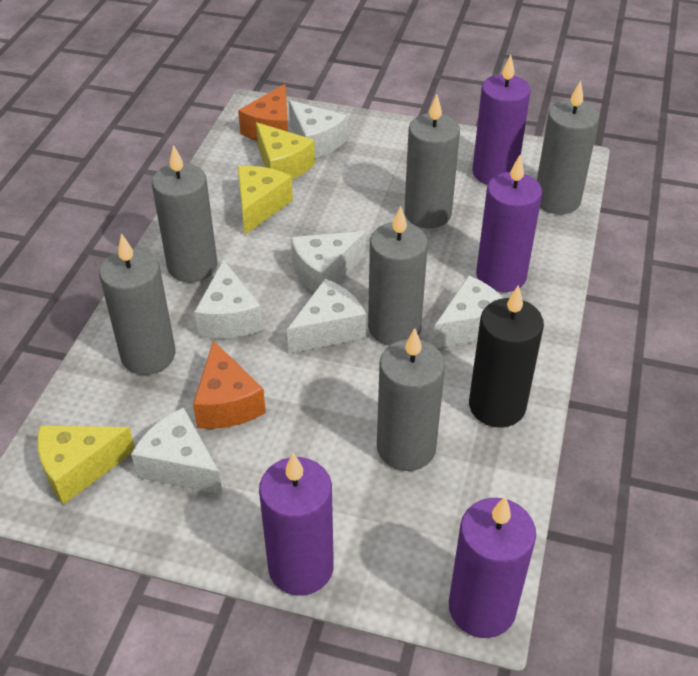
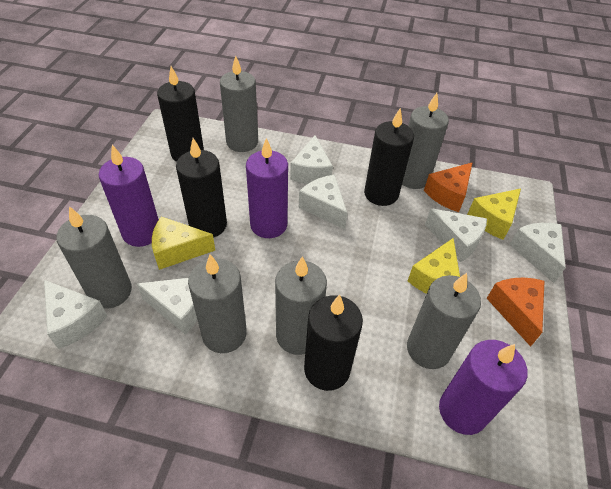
black candle: [469,285,544,428] = 1 -> [157,66,204,162] [176,138,227,238] [304,295,363,391] [364,108,414,206] = 4
purple candle: [259,453,334,596] [449,496,536,638] [472,55,531,185] [476,155,542,292] = 4 -> [99,145,159,247] [246,138,288,238] [439,340,528,435] = 3

